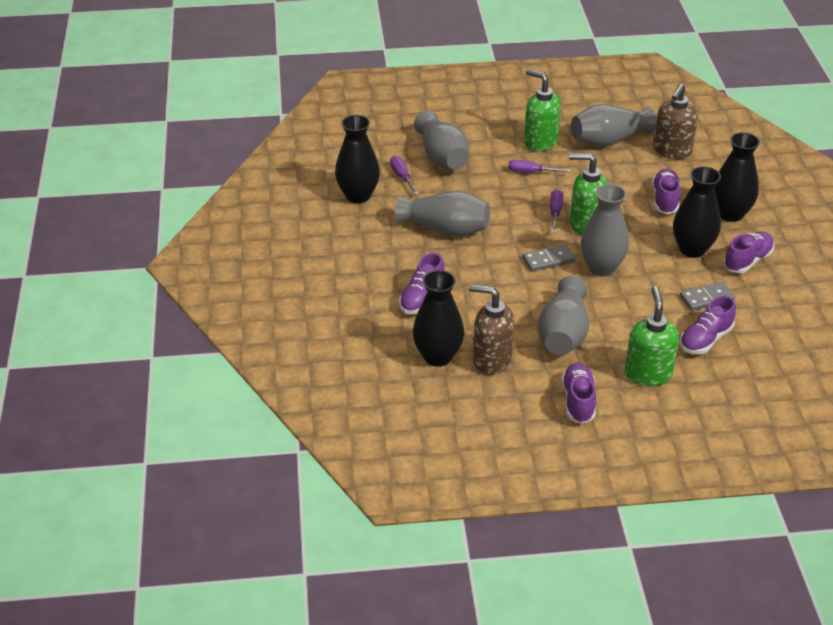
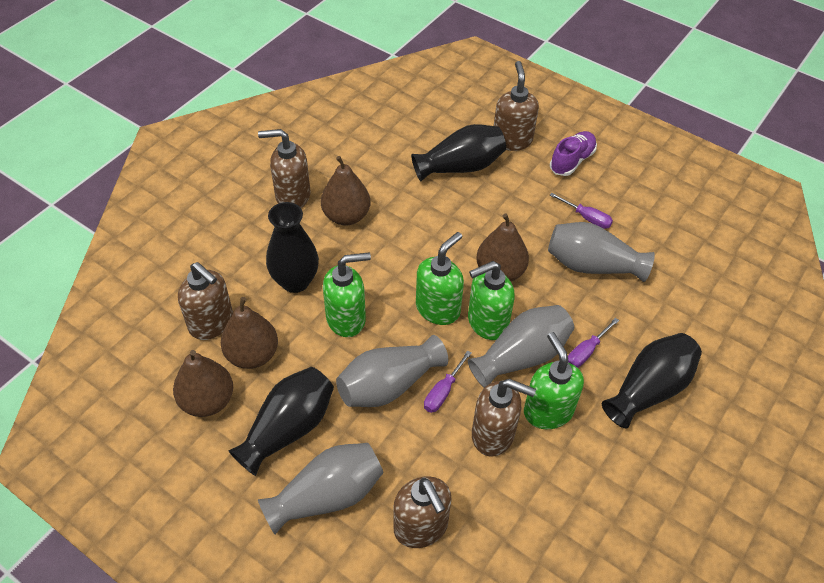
brown pear: none = 0 -> [173,350,233,417] [221,297,278,369] [321,156,370,226] [476,213,529,281] = 4
brown soap dispenser: [469,284,514,375] [653,84,698,159] = 2 -> [178,262,233,340] [258,129,310,208] [393,476,452,548] [472,379,536,457] [494,61,539,151] = 5
green soap dispenser: [524,69,561,151] [569,153,608,235] [625,286,679,386] = 3 -> [323,252,371,337] [416,232,464,325] [468,261,515,340] [524,332,584,429] = 4
grey domino: [522,244,575,272] [680,282,735,311] = 2 -> none = 0
grey vase: [395,191,490,237] [414,111,469,170] [538,276,589,355] [571,104,657,147] [581,184,629,276] = 5 -> [258,443,384,534] [336,335,448,407] [468,305,574,388] [548,222,655,282] = 4
purple shoe: [399,253,445,314] [562,363,596,424] [652,169,680,214] [680,296,736,354] [723,232,774,273] = 5 -> [550,131,597,176] = 1

